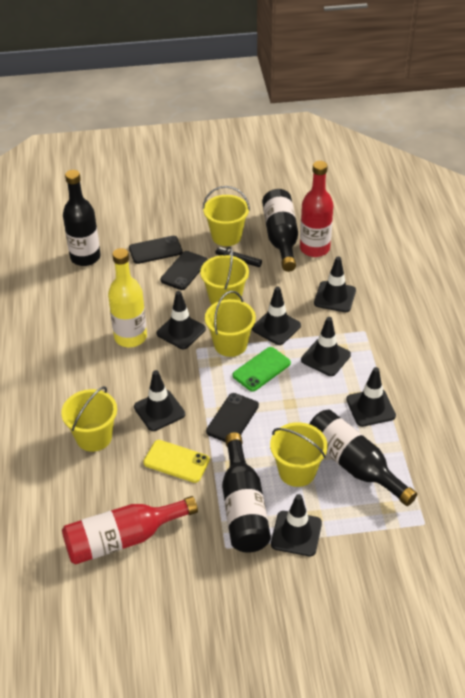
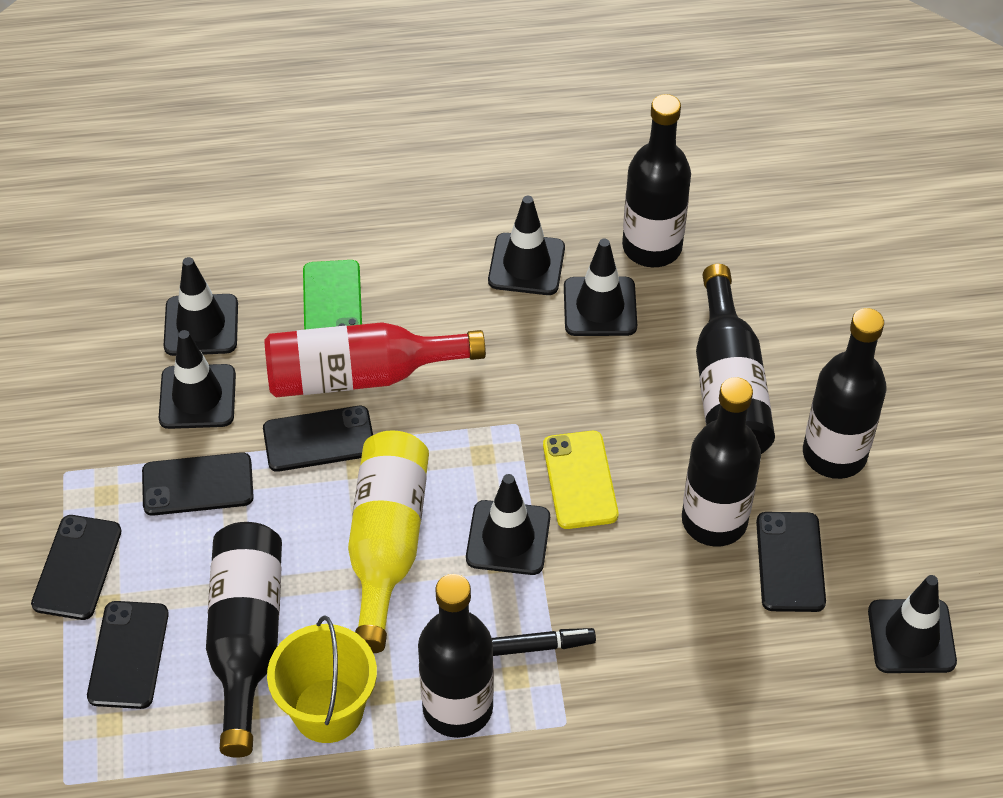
black bottle: [63,170,100,266] [222,432,271,553] [262,189,298,272] [309,410,417,506] = 4 -> [206,522,282,758] [418,574,494,738] [622,94,691,267] [682,377,761,546] [696,264,775,454] [803,308,887,479] = 6
black phone: [129,236,183,264] [160,251,208,290] [206,393,259,442] = 3 -> [31,515,122,620] [87,601,169,709] [142,452,254,516] [263,406,373,472] [756,512,826,612] = 5
black traffic cone: [134,370,185,431] [157,291,206,349] [252,287,301,345] [271,494,322,556] [301,317,351,376] [314,256,356,312] [346,367,396,427] = 7 -> [159,330,236,429] [163,257,238,356] [466,474,550,575] [488,196,565,295] [564,239,637,336] [868,575,957,673] = 6
red bottle: [62,496,198,564] [300,161,334,257] = 2 -> [264,322,486,397] = 1
yellow bucket: [61,386,117,452] [200,246,249,305] [203,186,250,246] [205,291,256,357] [270,422,328,487] = 5 -> [267,615,377,743] = 1

